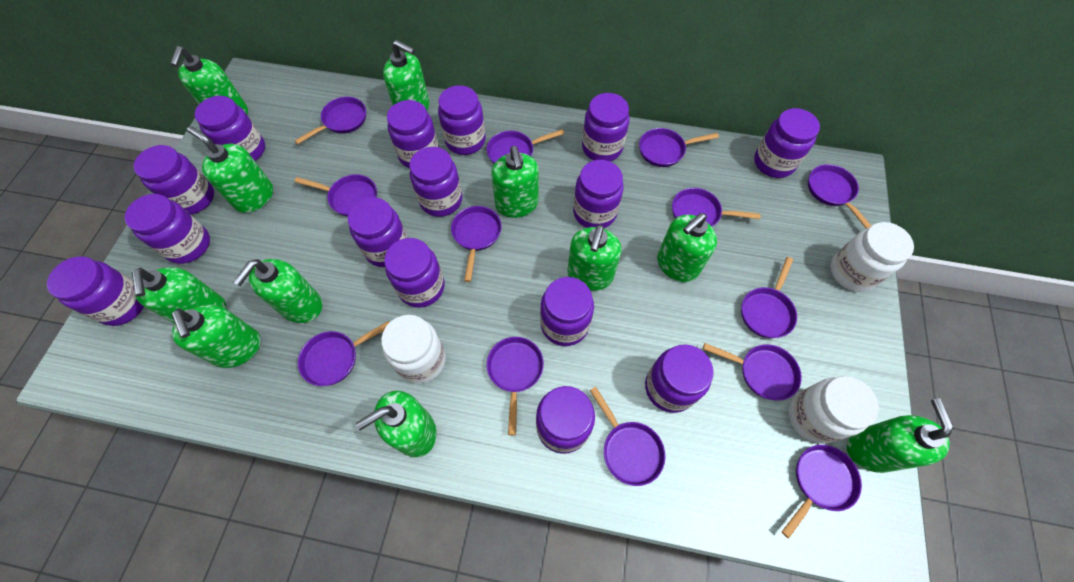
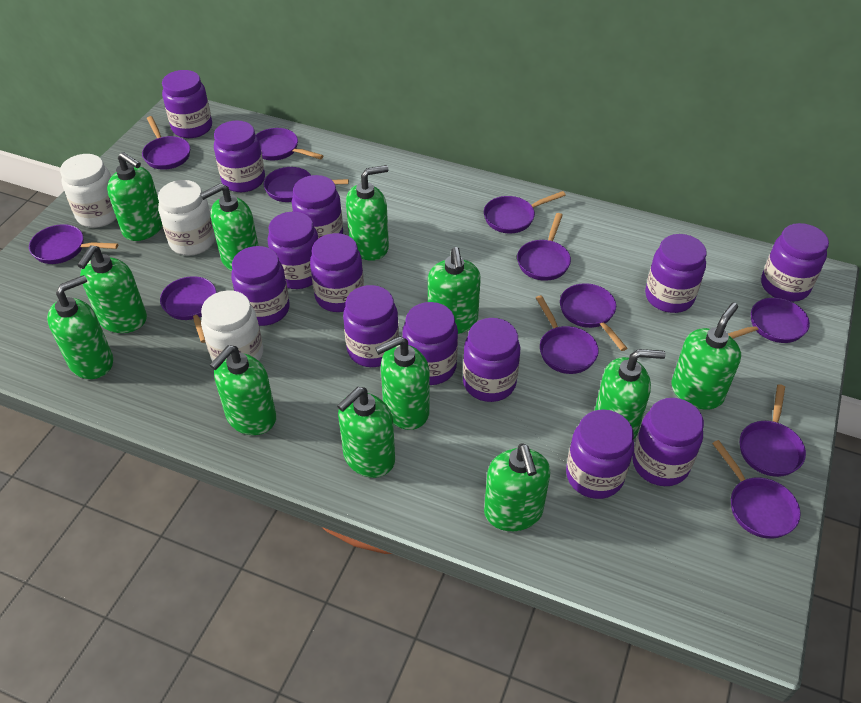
green soap dispenser: [132,267,226,324] [170,46,248,114] [172,304,261,368] [187,126,273,213] [233,259,322,323] [356,391,436,458] [383,40,430,111] [491,146,539,218] [567,225,622,291] [657,213,717,282] [847,398,953,473] = 11 -> [47,275,113,379] [78,246,147,333] [107,152,163,241] [200,183,259,271] [210,345,276,435] [337,387,395,478] [346,165,389,261] [375,336,430,430] [428,247,481,334] [484,443,550,531] [595,349,666,440] [671,302,741,410] = 12
purple jar: [47,256,144,326] [125,194,210,264] [133,145,214,215] [195,96,265,161] [348,197,408,267] [384,238,445,308] [387,100,439,168] [410,147,462,217] [438,85,486,155] [536,386,595,454] [540,277,594,346] [573,160,624,228] [582,93,629,161] [645,345,713,413] [754,108,820,178] = 15 -> [162,70,212,138] [214,120,265,192] [231,246,290,326] [267,212,318,289] [292,175,343,239] [310,233,364,312] [343,285,399,367] [402,302,458,385] [463,318,520,402] [566,409,634,499] [632,398,704,486] [645,234,707,313] [761,223,829,302] = 13
purple pan: [294,97,366,144] [295,174,377,217] [298,321,390,386] [451,206,502,282] [486,337,544,435] [487,129,564,164] [590,387,665,486] [639,128,719,167] [672,188,761,227] [703,343,802,401] [741,257,797,338] [782,445,862,538] [808,164,871,229] = 13 -> [29,224,118,264] [142,116,190,170] [160,276,217,343] [256,128,323,160] [264,167,349,202] [484,191,566,233] [517,213,571,281] [536,295,599,374] [560,283,627,351] [712,440,801,539] [728,298,810,343] [740,384,806,477] = 12

